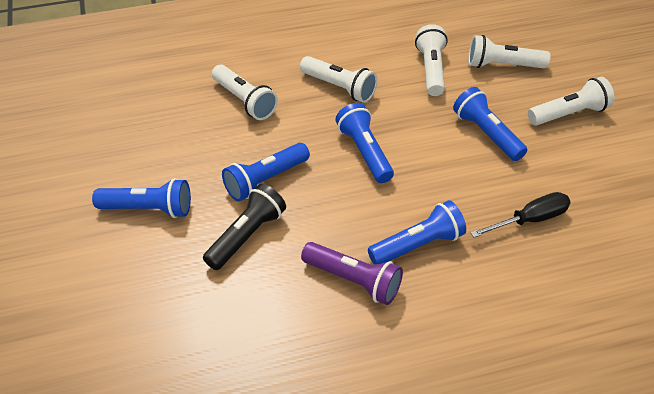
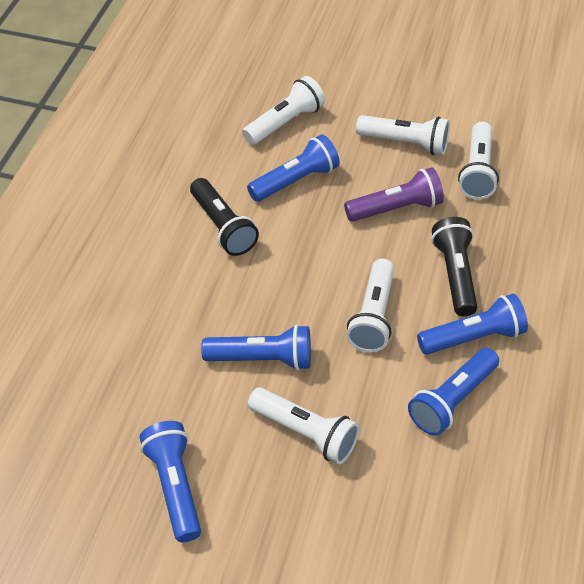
black flashlight: [203,184,286,270] = 1 -> [190,178,259,256] [431,217,477,316] = 2
black screwdriver: [470,192,571,238] = 1 -> none = 0

